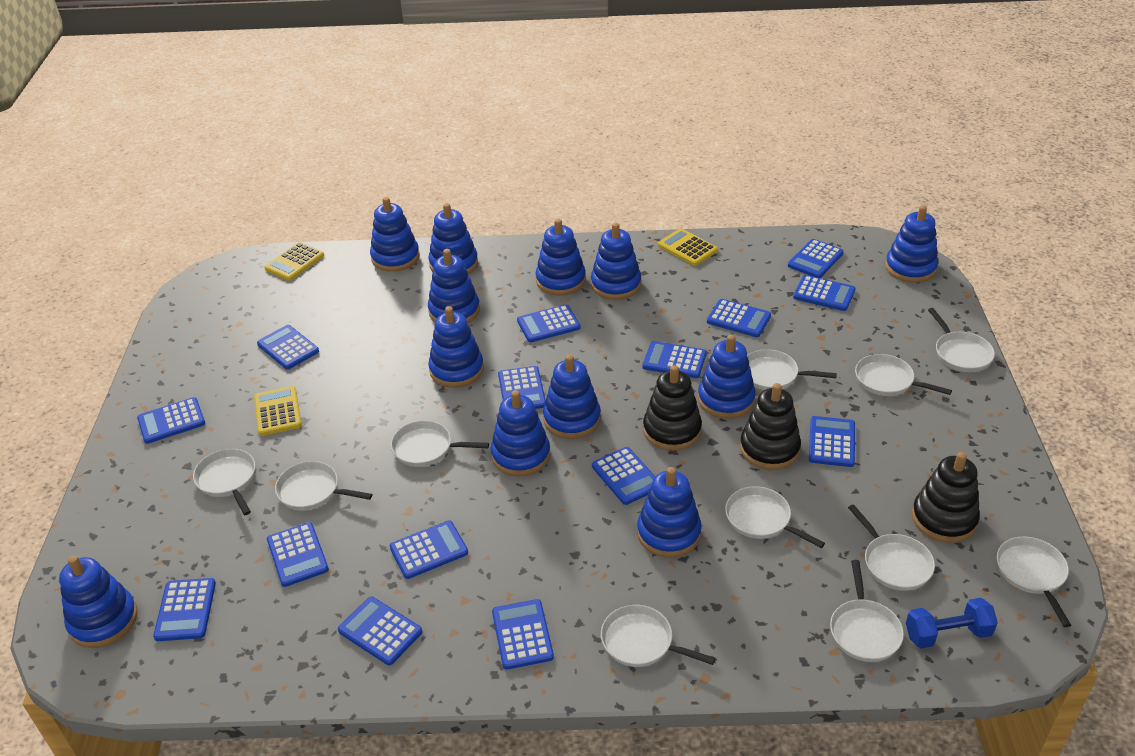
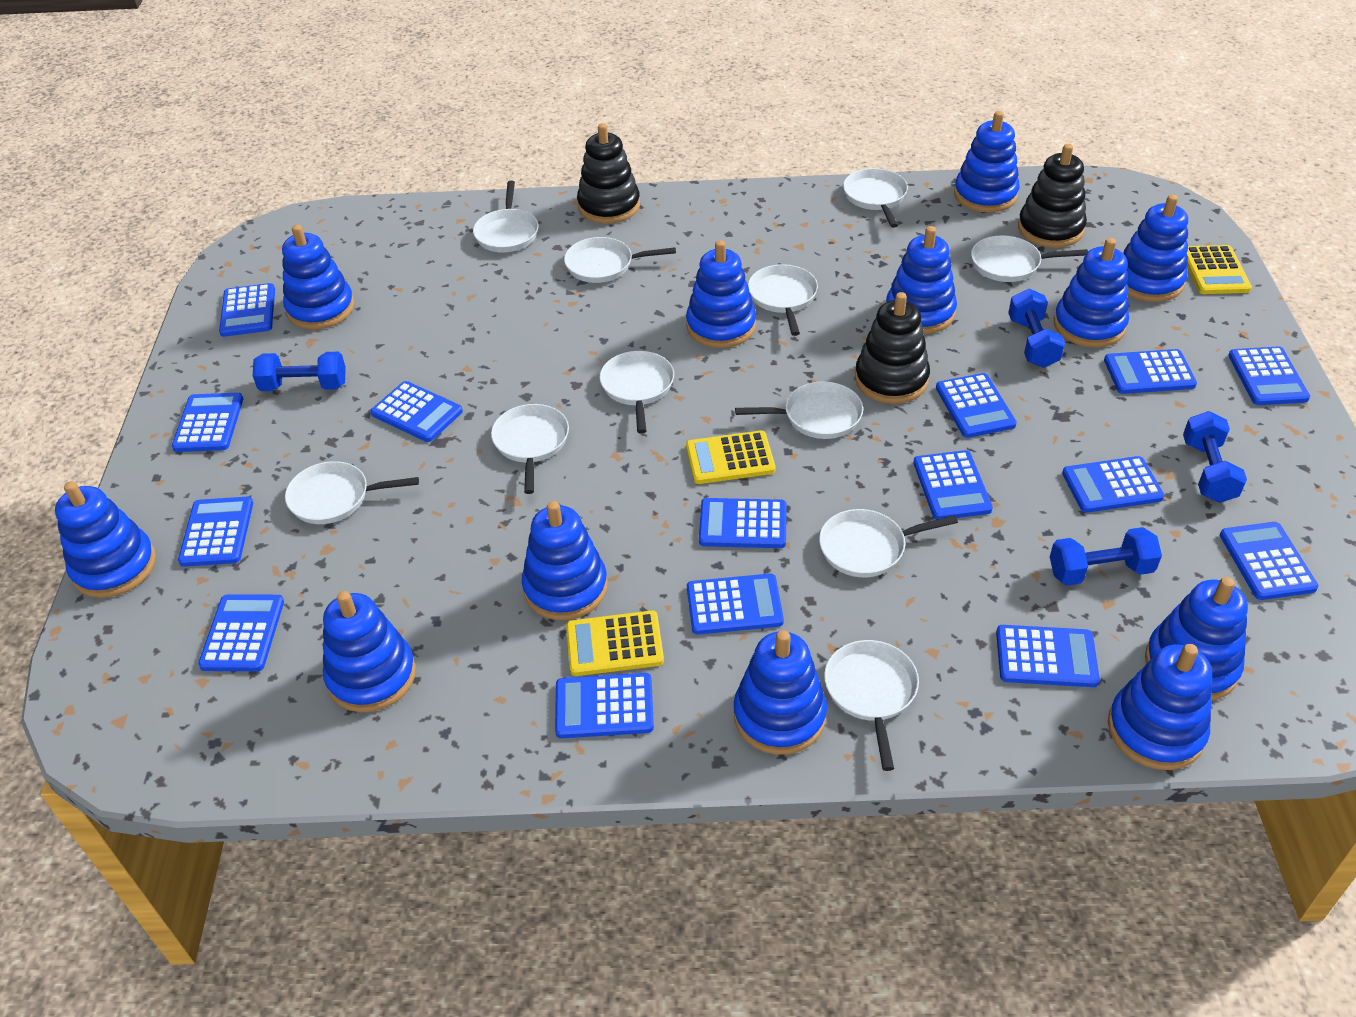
blue dumbbell: [906,598,998,648] = 1 -> [253,352,346,391] [1008,289,1065,368] [1050,527,1162,586] [1183,411,1247,503] = 4

